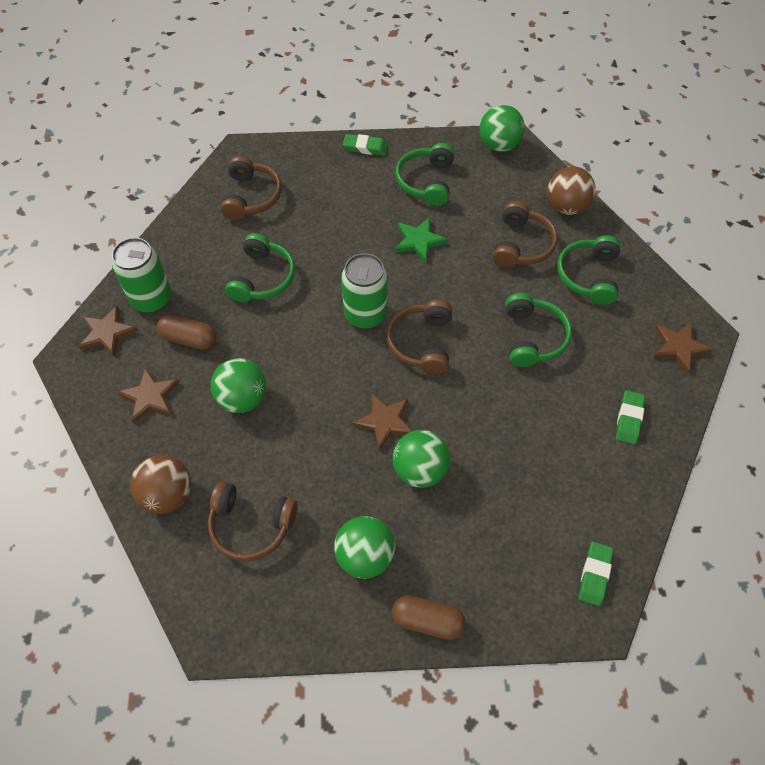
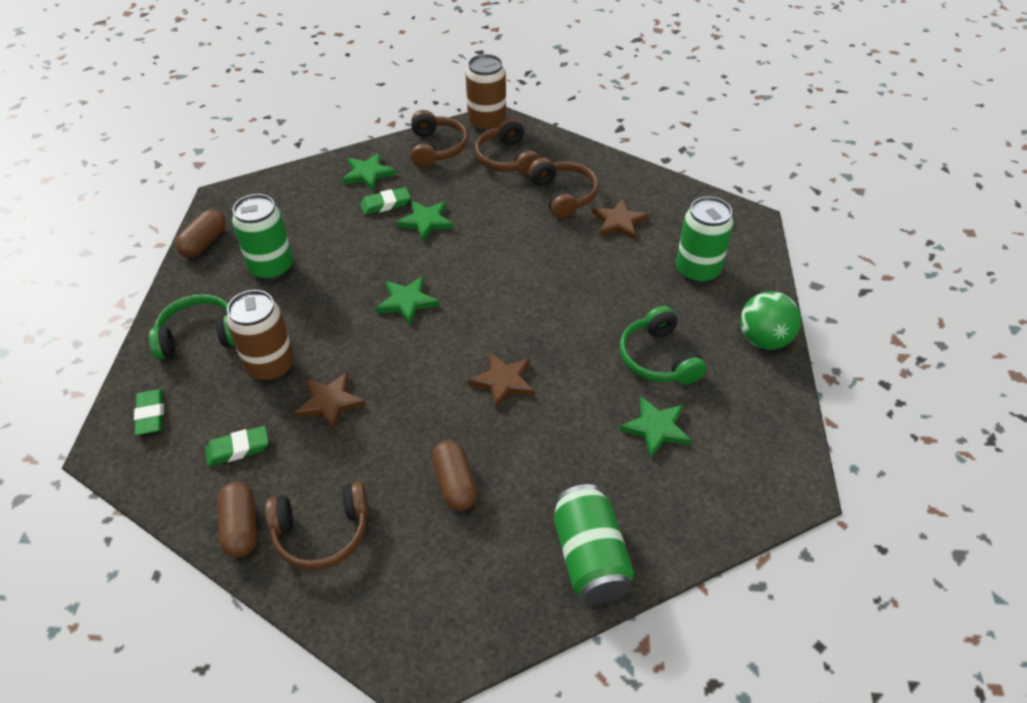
brown ball: [130,455,191,514] [547,166,596,215] = 2 -> none = 0
brown can: none = 0 -> [226,290,294,382] [466,54,506,132] = 2
brown capsule: [157,315,216,350] [392,595,466,640] = 2 -> [175,209,226,258] [217,482,257,558] [432,440,478,511] = 3
brown star: [79,305,138,357] [117,367,179,423] [353,393,412,450] [653,322,713,374] = 4 -> [295,372,366,431] [468,352,535,409] [592,198,649,240] = 3
green ball: [211,358,266,413] [334,516,395,579] [393,430,450,488] [480,105,525,152] = 4 -> [740,291,801,350] = 1
green can: [112,237,172,313] [341,253,388,329] = 2 -> [232,194,293,281] [554,484,634,605] [676,197,734,284] = 3
green headphones: [225,233,295,302] [396,143,454,206] [505,293,572,367] [557,235,620,305] = 4 -> [149,294,235,359] [620,306,707,385] = 2
green star: [395,217,448,262] = 1 -> [342,153,396,191] [376,276,439,325] [396,200,454,241] [619,396,692,458] = 4

